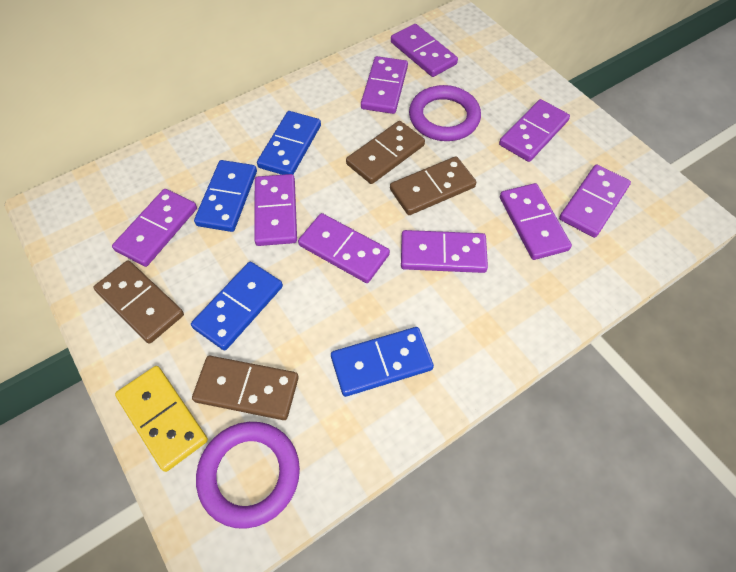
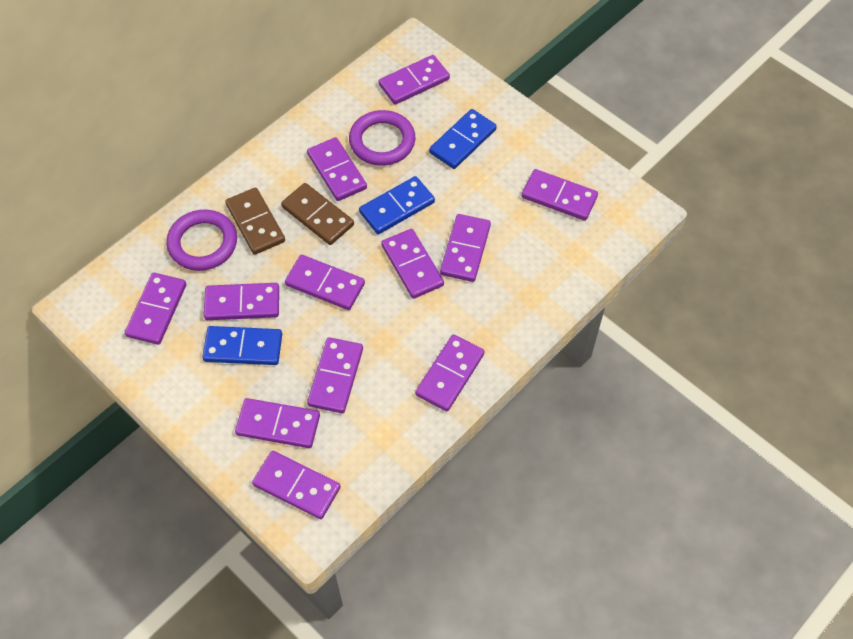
blue domino: [191,262,283,351] [194,160,257,232] [257,111,321,175] [331,327,434,397] = 4 -> [202,326,282,365] [359,176,435,234] [429,109,497,169] = 3
brown domino: [93,260,184,344] [192,356,299,420] [346,121,425,184] [390,156,476,215] = 4 -> [225,187,285,255] [281,183,354,245] = 2
purple domino: [112,189,197,267] [254,174,297,246] [298,213,390,283] [361,56,408,114] [391,24,458,77] [401,230,488,273] [499,99,570,162] [500,183,572,260] [559,165,631,238] = 9 -> [125,273,186,345] [204,283,279,320] [235,398,320,448] [252,451,341,519] [285,255,365,310] [307,137,367,201] [307,337,363,413] [379,55,450,105] [381,229,444,299] [415,334,485,412] [440,214,491,282] [522,169,598,221] = 12
yellow domino: [115,366,208,472] = 1 -> none = 0

